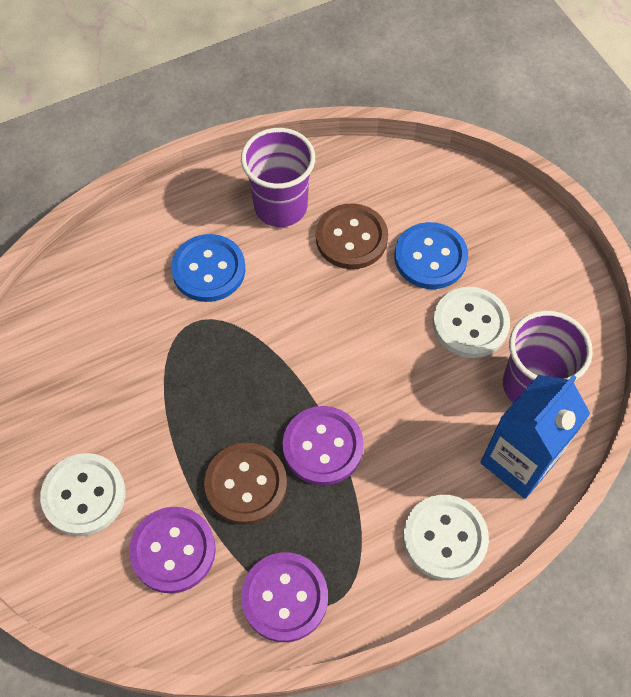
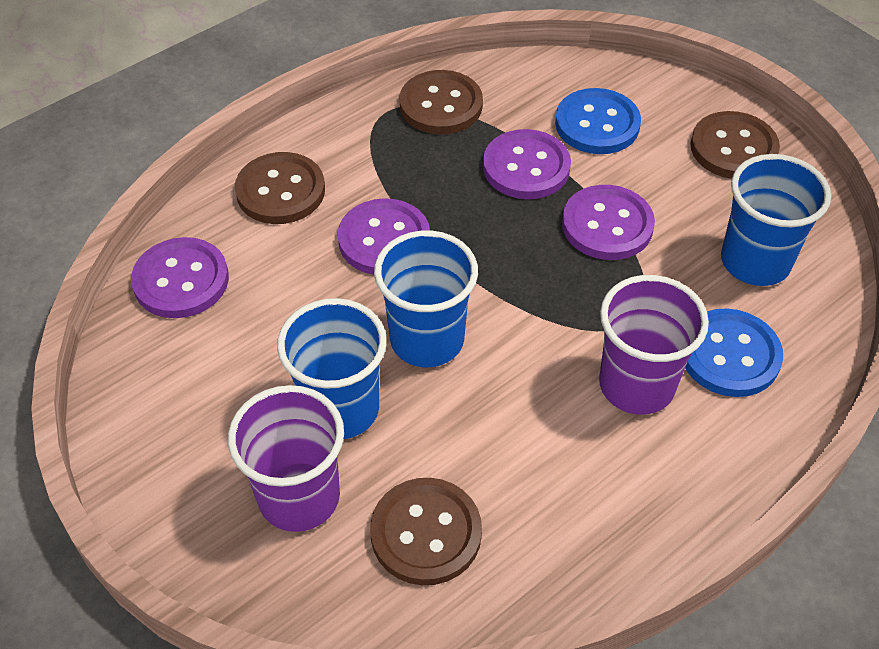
blue carton: [480,375,590,499] = 1 -> none = 0
blue cup: none = 0 -> [277,298,387,439] [374,231,478,367] [721,154,831,286] = 3
brown button: [204,442,287,525] [316,203,388,269] = 2 -> [235,152,325,224] [370,478,482,585] [400,70,483,134] [690,111,780,179] = 4
purple button: [129,507,216,594] [241,552,328,642] [283,406,364,485] = 3 -> [131,237,229,318] [338,198,430,275] [483,129,571,199] [562,185,655,260] = 4
white button: [40,453,126,536] [403,495,489,580] [433,287,510,358] = 3 -> none = 0

